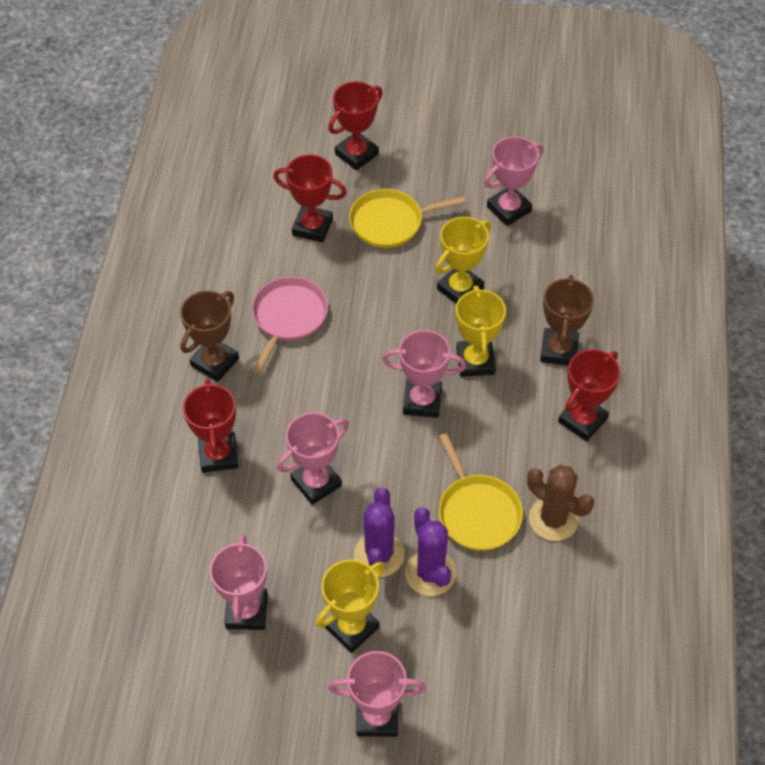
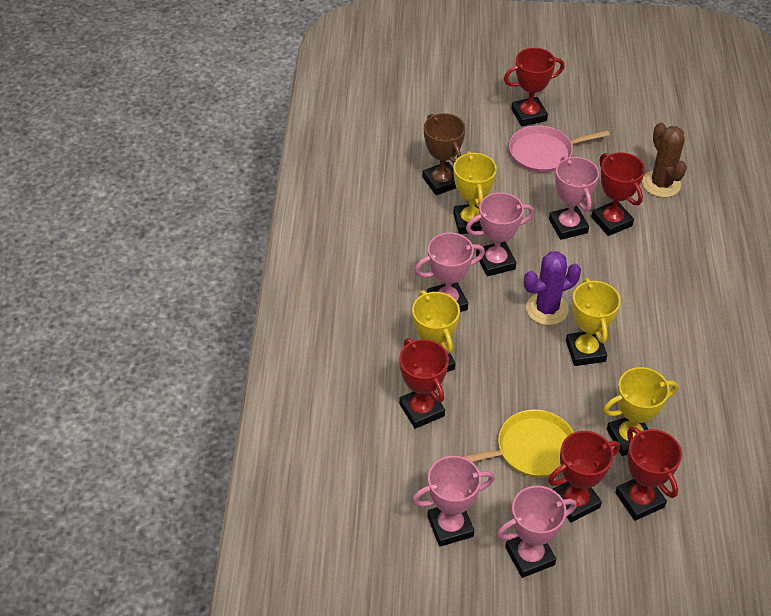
brown trophy: [180,291,239,382] [540,275,594,366] = 2 -> [423,113,466,195] = 1
purple cactus: [354,488,405,577] [405,507,456,596] = 2 -> [524,251,581,325] = 1
red trophy: [183,379,239,473] [273,155,347,243] [328,82,383,170] [558,349,620,441] = 4 -> [399,338,449,429] [504,48,564,126] [548,431,620,522] [591,152,645,236] [615,427,682,521] = 5
yellow pan: [349,189,465,248] [439,433,523,551] = 2 -> [463,409,574,478] = 1
yellow trophy: [316,560,385,653] [436,217,491,304] [456,285,506,377] = 3 -> [412,290,460,372] [453,151,497,234] [566,278,621,366] [603,367,678,456] = 4

